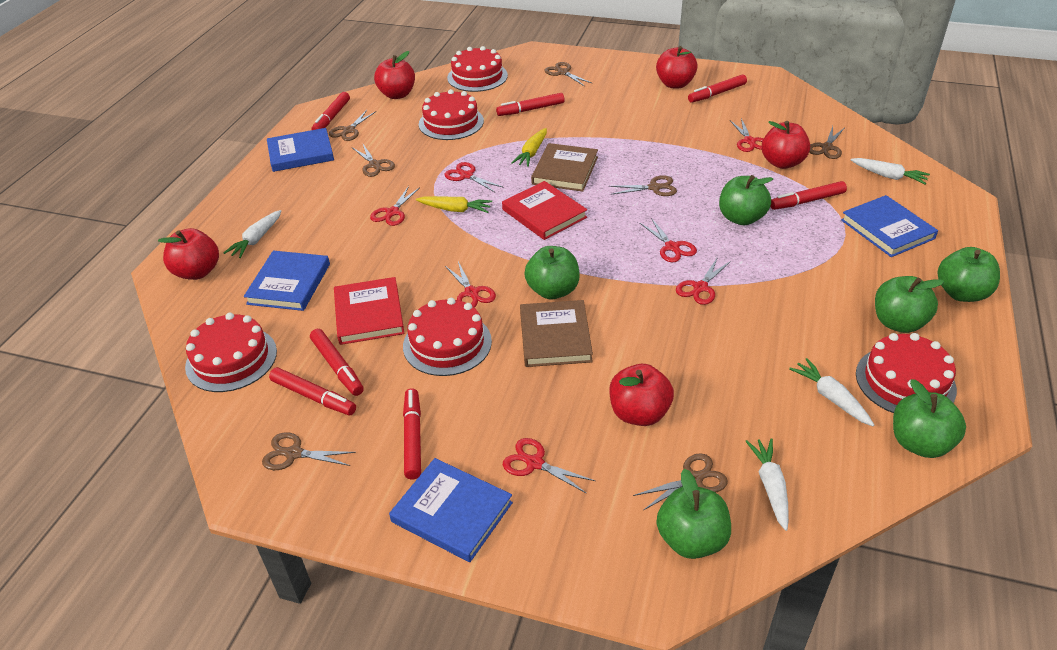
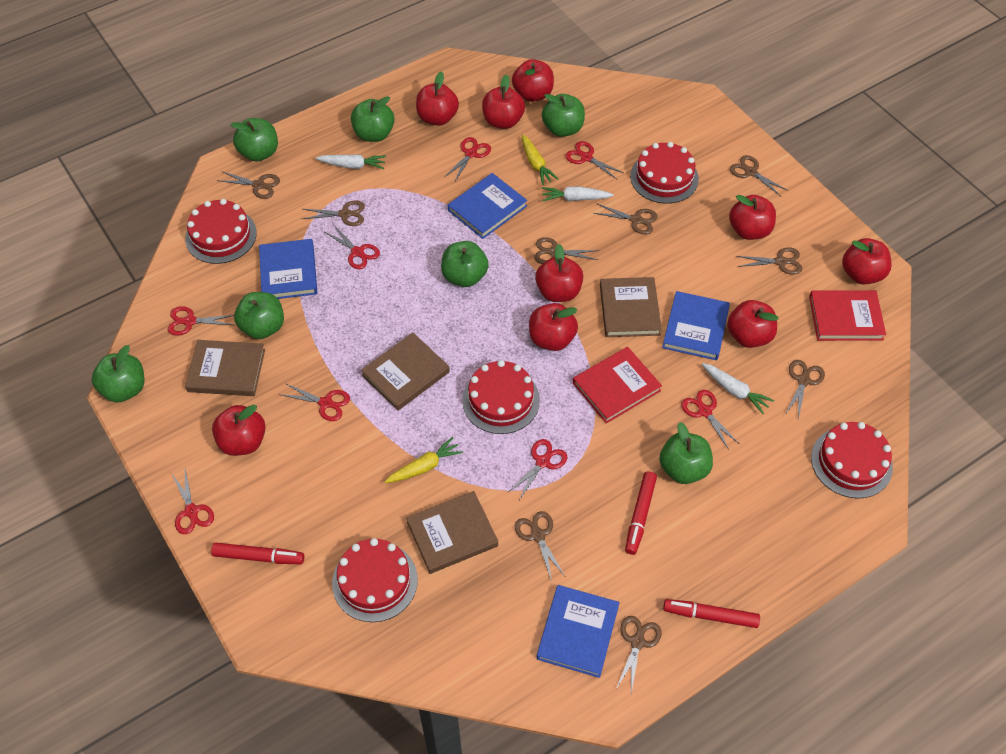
brown book: [520,300,593,367] [531,143,598,192] = 2 -> [185,340,265,396] [361,333,450,411] [406,491,498,574] [600,277,662,337] = 4
brown scissors: [262,432,356,470] [329,110,376,141] [353,144,395,177] [544,62,592,86] [609,175,677,196] [633,453,728,510] [809,126,844,159] = 7 -> [217,171,280,199] [302,200,365,226] [515,511,565,581] [534,237,599,264] [594,203,658,234] [616,616,662,694] [730,155,789,196] [737,247,802,275] [786,360,825,420] = 9
green apple: [524,246,580,299] [657,469,731,559] [719,175,773,225] [875,276,945,333] [893,379,966,458] [938,247,1000,302] = 6 -> [92,345,144,402] [230,118,278,162] [234,292,284,339] [351,96,394,142] [441,241,489,287] [542,94,585,137] [659,422,713,484] = 7
red apple: [158,228,219,280] [374,51,415,99] [609,364,674,426] [656,46,698,88] [762,121,810,169] = 5 -> [212,405,266,456] [416,71,459,126] [482,74,525,129] [512,59,554,102] [529,303,578,351] [535,244,583,302] [727,300,778,348] [729,195,776,240] [842,238,892,284] = 9
red marker: [269,367,356,416] [310,329,364,396] [312,92,350,130] [403,388,421,479] [496,93,565,116] [688,74,747,103] [770,181,847,210] = 7 -> [211,543,304,564] [625,471,657,555] [663,599,760,628] = 3
red scissors: [370,186,419,226] [444,162,504,192] [445,262,496,308] [503,438,595,494] [640,218,697,262] [676,257,731,305] [730,118,764,152] = 7 -> [168,306,234,335] [172,470,214,534] [279,383,350,421] [325,224,380,269] [445,137,491,183] [507,439,567,500] [565,141,623,179] [681,390,740,450] = 8
white carrot: [223,210,281,258] [745,438,789,531] [789,358,874,426] [851,158,930,185] = 4 -> [316,154,386,169] [542,186,614,201] [702,363,774,414] = 3

